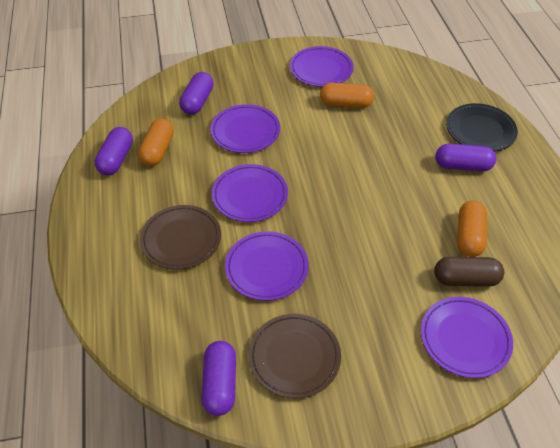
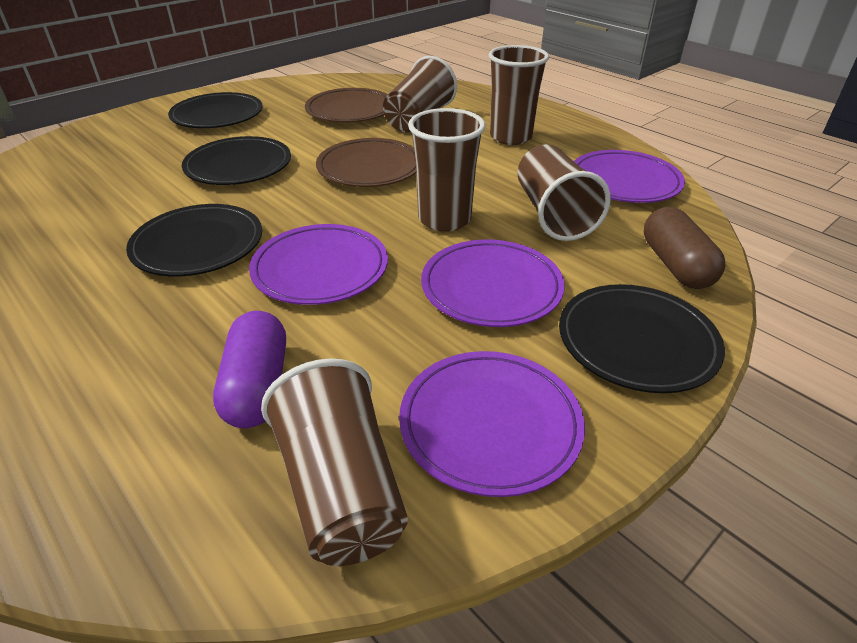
black plate: [446,103,518,152] = 1 -> [126,204,262,276] [168,92,263,128] [182,136,291,185] [559,284,725,393] = 4
brown cup: none = 0 -> [261,358,408,566] [383,56,457,132] [408,108,485,232] [489,45,549,145] [517,144,611,241] = 5
orange capsule: [138,119,174,166] [320,83,374,108] [458,201,487,257] = 3 -> none = 0
purple capsule: [94,127,133,175] [179,72,214,115] [202,341,236,416] [435,144,496,171] = 4 -> [213,311,286,428] = 1
purple plate: [210,104,280,153] [212,164,288,222] [225,231,309,301] [290,46,353,87] [421,297,513,378] = 5 -> [249,224,388,305] [399,351,585,497] [421,240,565,327] [574,150,685,203] = 4

